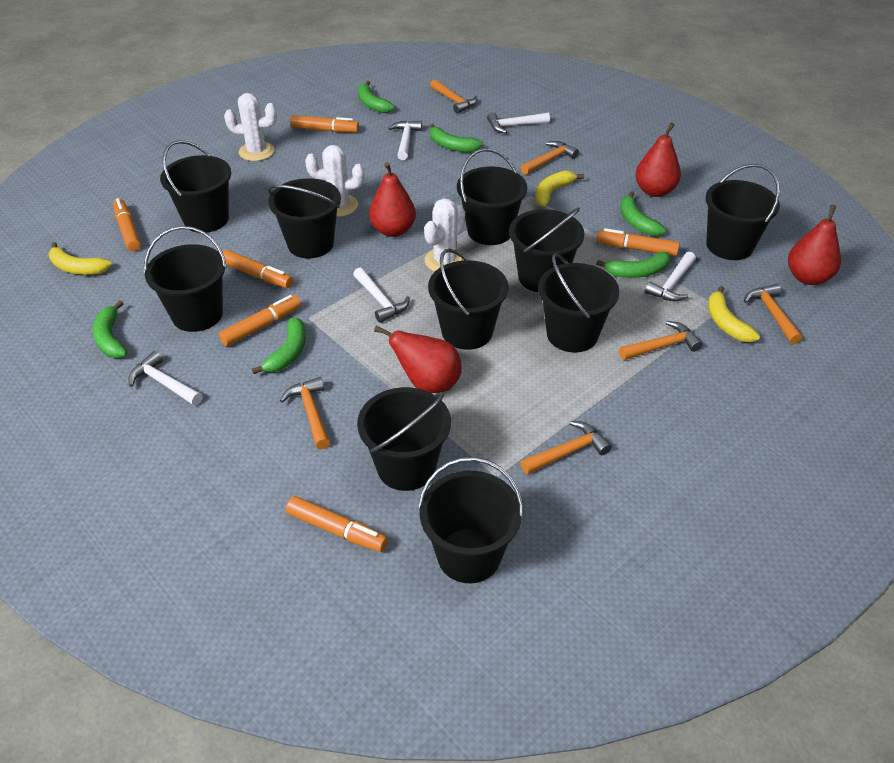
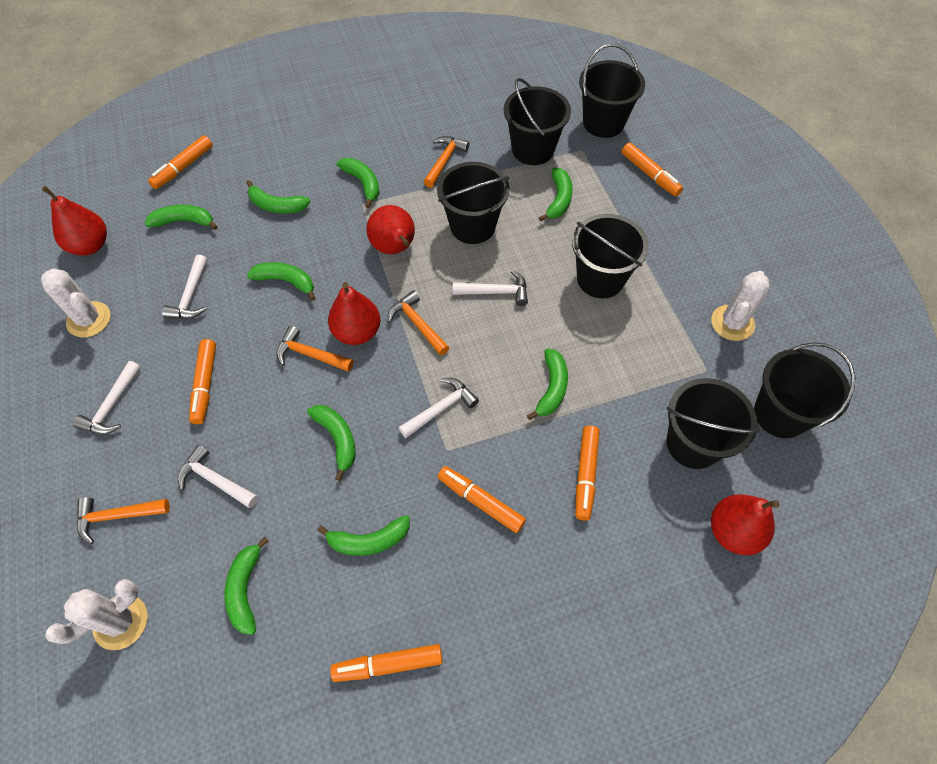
black bucket: [144,226,227,332] [160,140,231,233] [268,178,341,258] [357,387,451,491] [418,457,524,583] [428,249,509,350] [457,148,527,245] [509,207,585,292] [538,253,619,353] [705,164,780,260] = 10 -> [437,162,509,244] [504,78,571,165] [572,214,649,298] [579,44,645,138] [666,378,760,469] [754,342,855,438] = 6
green banana: [93,300,127,358] [252,318,306,374] [358,81,394,113] [430,124,483,152] [596,252,671,278] [620,191,666,236] = 6 -> [145,205,218,230] [225,537,269,635] [247,180,311,214] [247,262,315,301] [307,405,356,481] [317,515,410,556] [336,158,379,208] [527,348,568,420] [539,168,573,221] = 9
orange hammer: [280,377,330,449] [430,79,477,114] [520,421,612,475] [521,141,579,175] [619,321,702,360] [744,284,803,344] = 6 -> [77,497,170,544] [276,326,353,372] [388,290,450,356] [424,136,470,188] = 4
yellow banana: [49,242,112,275] [535,170,584,206] [708,286,760,342] = 3 -> none = 0

